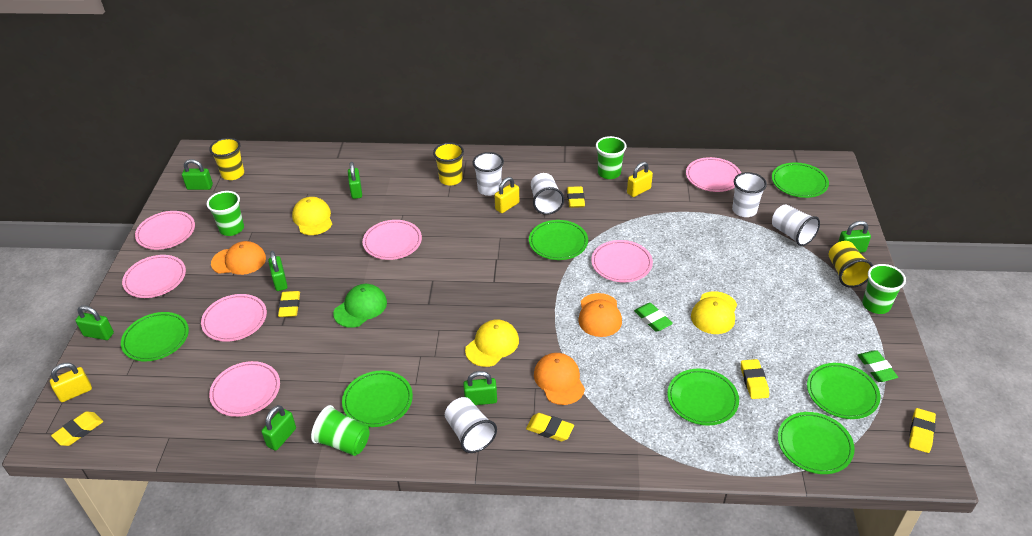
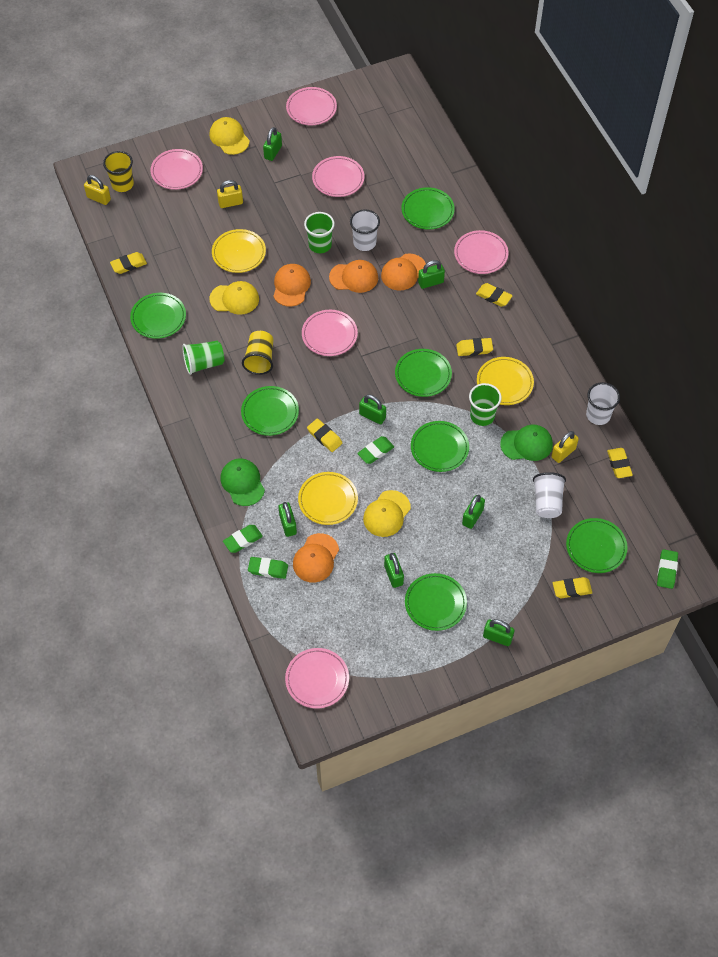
green cap: [333,284,387,328] = 1 -> [221,458,265,506] [500,425,553,461] = 2
green cup: [207,191,244,236] [311,405,370,456] [596,136,627,179] [862,264,906,314] = 4 -> [182,341,224,375] [304,212,335,253] [469,383,502,426] = 3
green eraser: [634,303,673,332] [858,350,898,382] = 2 -> [223,525,263,553] [248,557,288,579] [357,436,394,464] [657,549,678,589] = 4
orange cap: [211,241,266,275] [534,353,585,405] [578,293,622,337] = 3 -> [273,264,311,307] [293,533,339,583] [329,260,378,293] [381,253,426,291] = 4
pink plate: [122,255,186,298] [135,211,195,250] [201,294,267,342] [209,361,280,417] [363,220,422,260] [591,240,653,282] [686,157,741,192] = 7 -> [150,149,203,190] [285,648,349,709] [286,87,337,125] [302,310,358,356] [312,156,364,197] [454,230,508,274] = 6
white cup: [445,397,497,453] [473,152,504,196] [531,173,564,215] [732,172,767,217] [772,204,820,246] = 5 -> [350,209,380,251] [533,472,566,518] [586,382,620,425] = 3
yellow cup: [209,138,244,180] [433,142,464,186] [829,241,873,288] = 3 -> [103,151,134,192] [242,331,273,375] = 2
yellow plate: none = 0 -> [212,229,266,273] [298,472,358,525] [477,357,534,405] = 3

